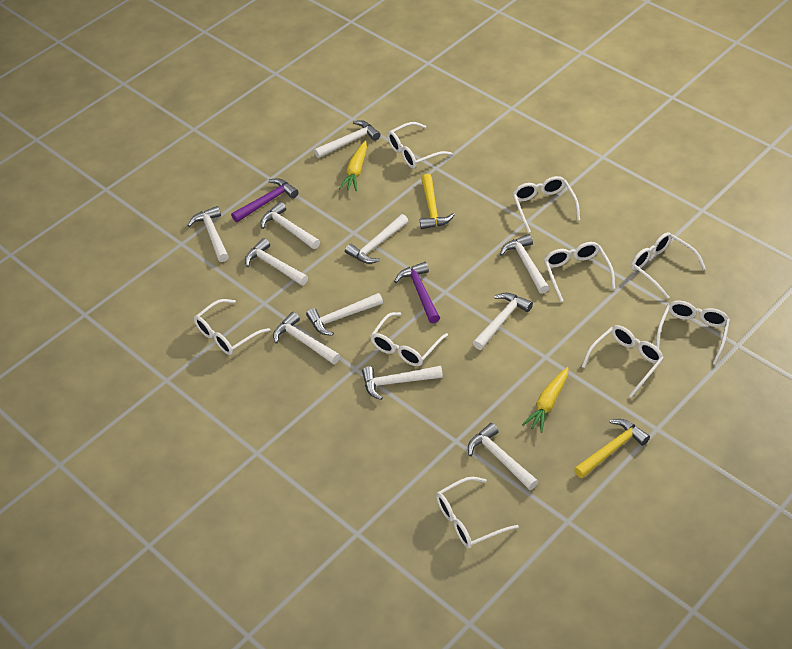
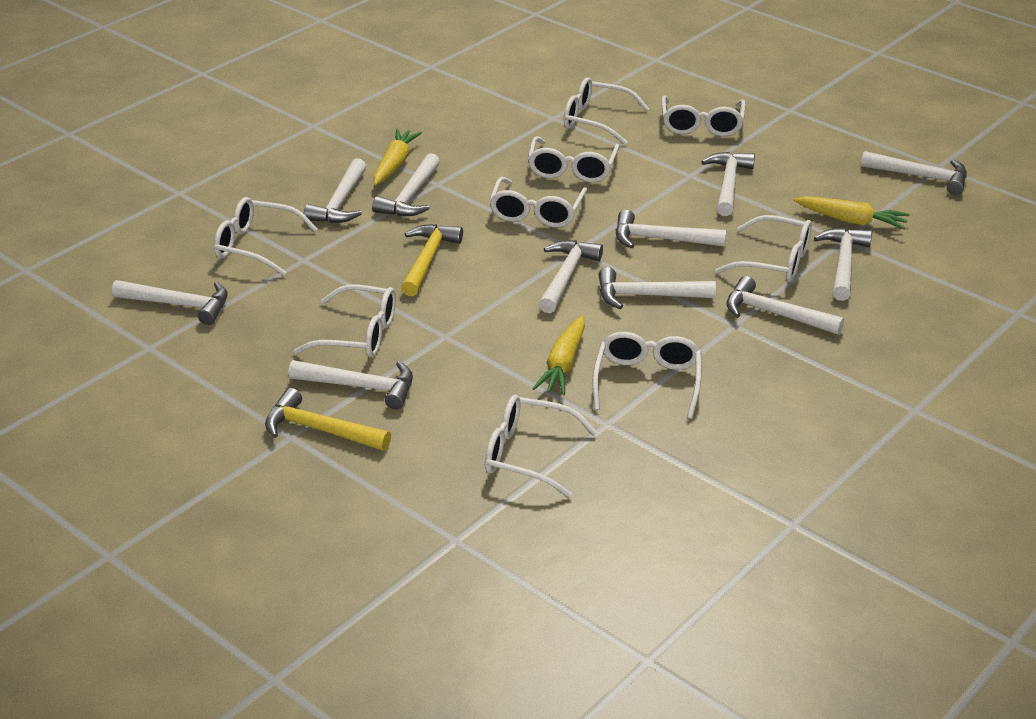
purple hammer: [231,178,299,222] [394,262,440,323] = 2 -> none = 0
yellow carrot: [339,141,367,191] [522,367,569,433] = 2 -> [374,129,422,185] [532,315,585,395] [793,196,910,230] = 3

